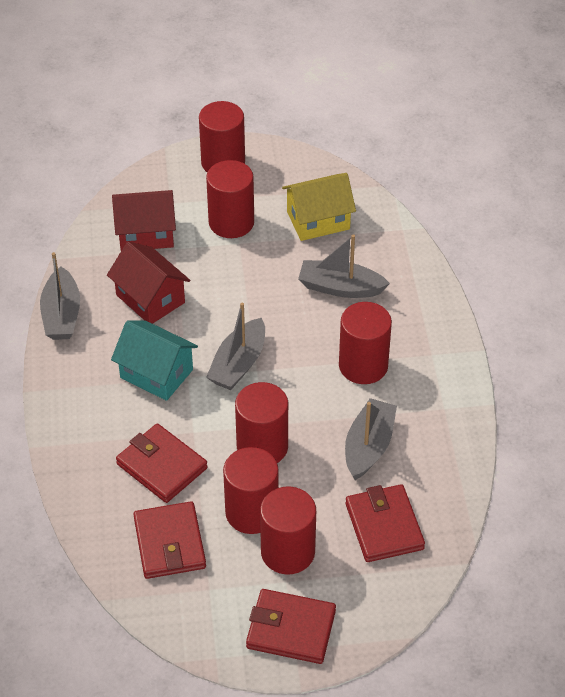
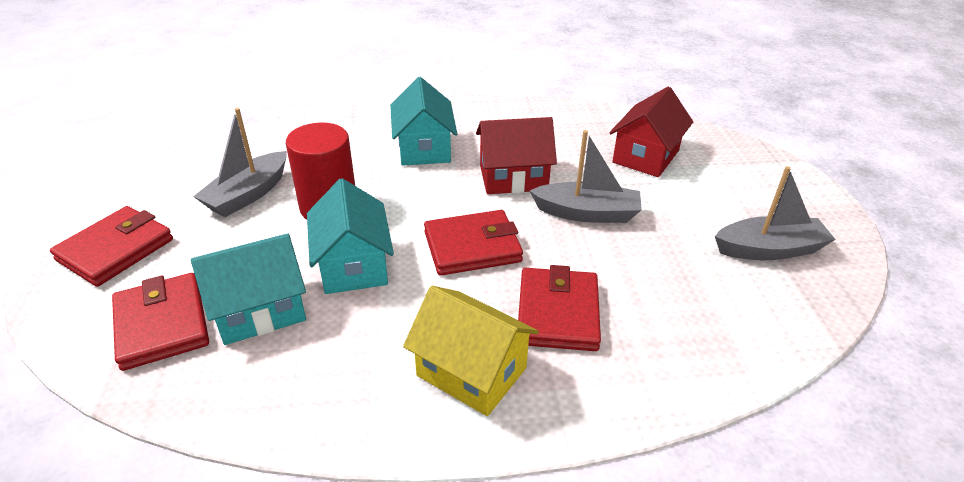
grey boat: [40,252,80,340] [206,302,265,390] [298,234,390,298] [345,398,397,480] = 4 -> [193,108,287,217] [530,130,642,223] [715,166,836,260] = 3
red cylinder: [199,101,245,173] [206,160,254,238] [223,447,279,534] [235,382,288,463] [260,486,316,575] [339,302,392,384] = 6 -> [286,123,355,220] = 1
turquoise house: [111,321,198,401] = 1 -> [191,233,306,345] [307,178,394,294] [390,77,457,166] = 3

